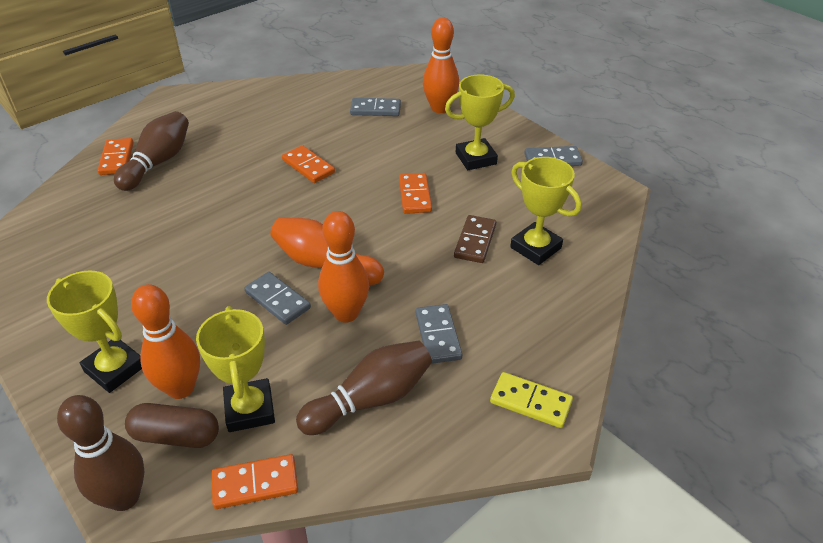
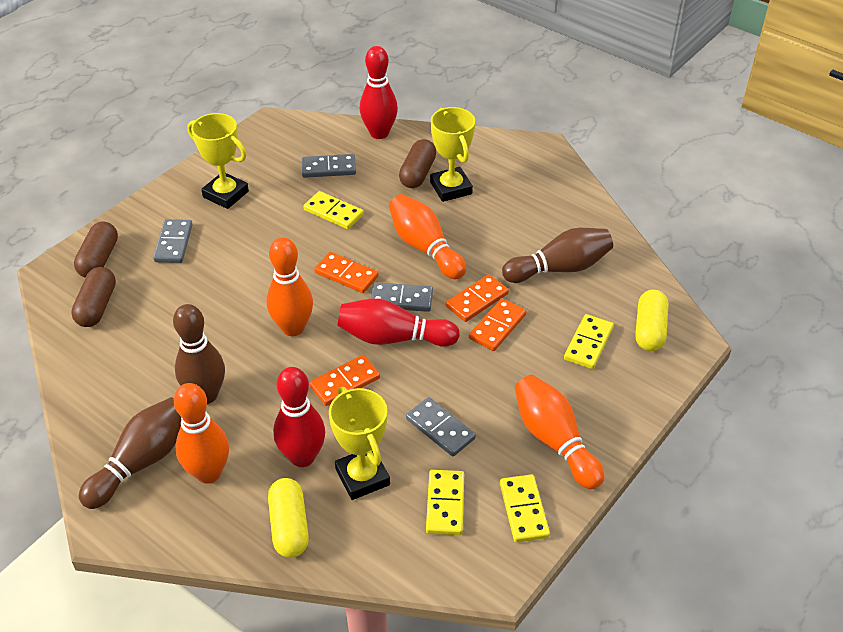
brown capsule: [125,403,219,448] = 1 -> [71,267,116,327] [74,222,118,278] [399,139,436,188] = 3
brown domino: [454,215,496,263] = 1 -> none = 0
red bowling pin: none = 0 -> [273,367,325,467] [338,298,460,347] [359,46,398,139] = 3
yellow capsule: none = 0 -> [268,478,309,558] [635,290,669,351] = 2
yellow domino: [490,372,573,428] = 1 -> [303,191,364,229] [426,470,464,535] [500,474,550,543] [564,314,614,369] = 4
yellow trophy: [47,270,142,393] [196,306,275,432] [445,75,515,170] [510,157,581,265] = 4 -> [187,113,249,209] [329,387,390,500] [430,107,475,202] = 3

